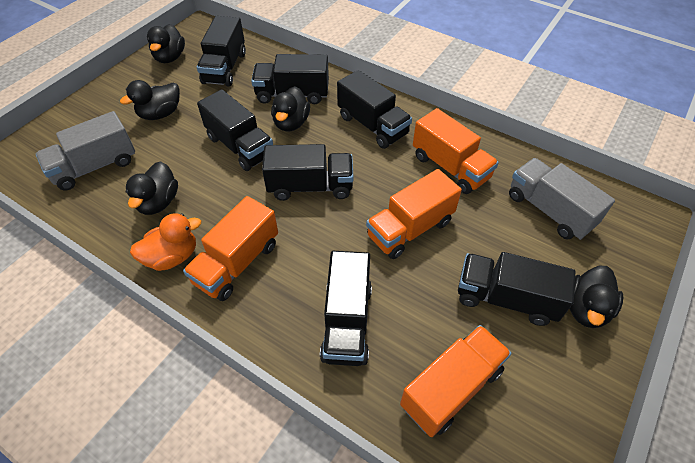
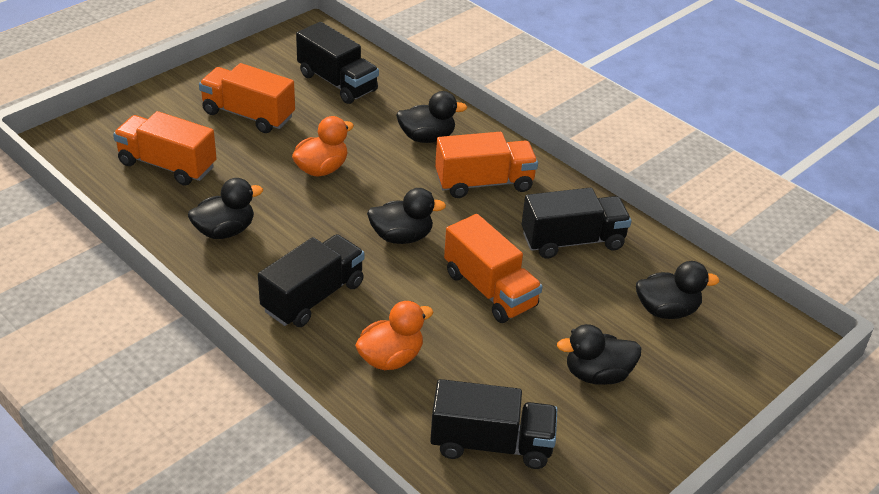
black truck: [197,16,246,87] [197,89,273,171] [251,54,329,104] [262,144,353,201] [320,251,372,366] [337,70,412,149] [458,252,575,326] = 7 -> [258,234,365,327] [296,22,379,104] [430,379,557,469] [522,188,632,259] = 4
grey truck: [36,111,135,190] [509,158,615,240] = 2 -> none = 0
orange duck: [130,213,201,271] = 1 -> [292,116,354,177] [355,301,433,370] = 2

